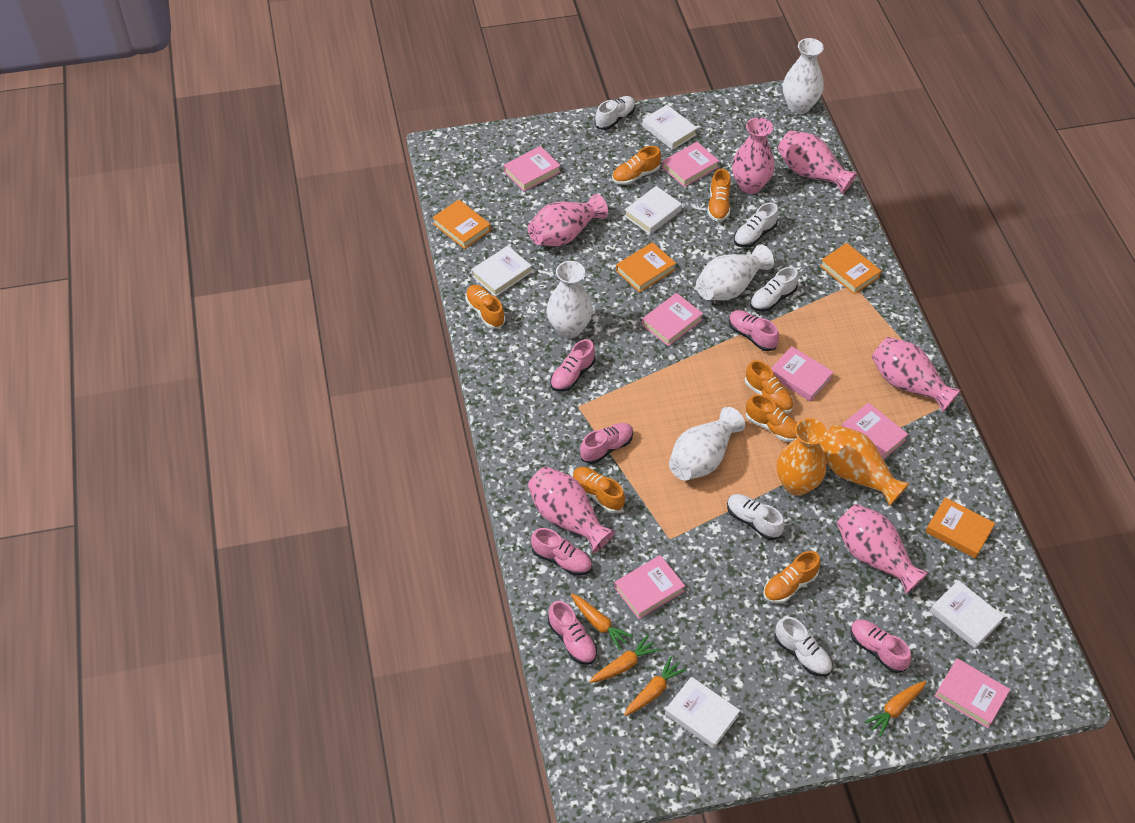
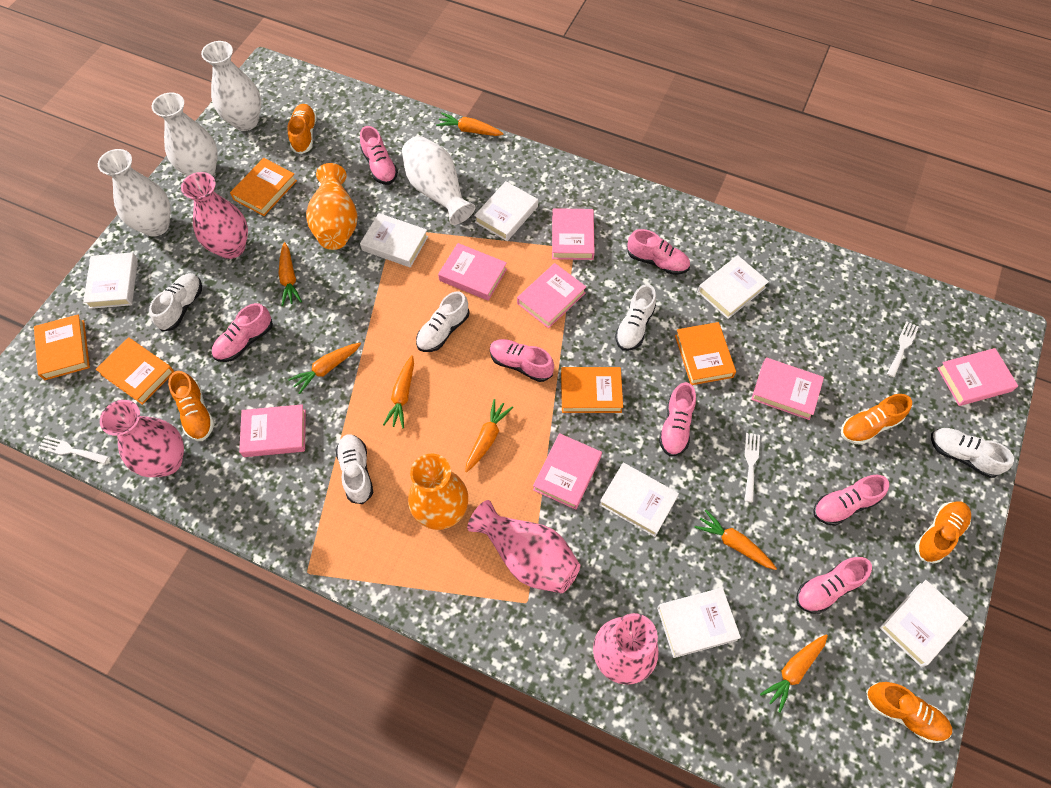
orange book: [432,200,491,249] [616,242,676,293] [820,243,881,294] [925,497,995,558] = 4 -> [34,314,90,380] [96,337,174,405] [230,158,297,216] [561,367,623,413] [675,322,736,385] = 5
orange carrot: [571,594,633,650] [589,635,660,683] [624,657,686,716] [864,681,926,737] = 4 -> [278,242,302,306] [288,343,361,394] [383,355,414,428] [436,113,504,136] [465,399,513,472] [694,510,777,570] [760,634,828,713] = 7
orange shoe: [465,285,505,329] [573,467,625,513] [612,146,661,185] [707,169,731,222] [745,360,794,413] [746,394,798,442] [763,551,821,603] = 7 -> [168,371,214,441] [287,104,317,154] [841,394,912,445] [866,682,952,743] [915,501,971,564] = 5
pink shoe: [531,528,592,576] [548,601,597,665] [550,339,595,392] [580,423,633,464] [729,310,779,351] [851,619,911,673] = 6 -> [212,303,273,362] [360,126,398,185] [490,339,554,382] [627,229,690,275] [659,382,696,456] [796,557,872,614] [813,474,889,526] = 7
pink vase: [528,194,608,246] [528,466,615,553] [732,117,775,194] [777,130,858,194] [837,504,929,594] [872,337,961,412] = 6 -> [100,400,184,477] [181,172,248,259] [467,500,580,593] [593,613,659,685] = 4
white book: [471,246,532,297] [624,186,682,234] [642,105,697,150] [665,677,740,749] [930,580,1004,649] = 5 -> [83,252,138,309] [360,213,428,267] [474,181,538,241] [599,463,679,537] [657,588,741,658] [697,255,769,319] [880,580,968,667] = 7
white fork: none = 0 -> [38,436,108,464] [744,433,760,502] [887,321,919,378] = 3

